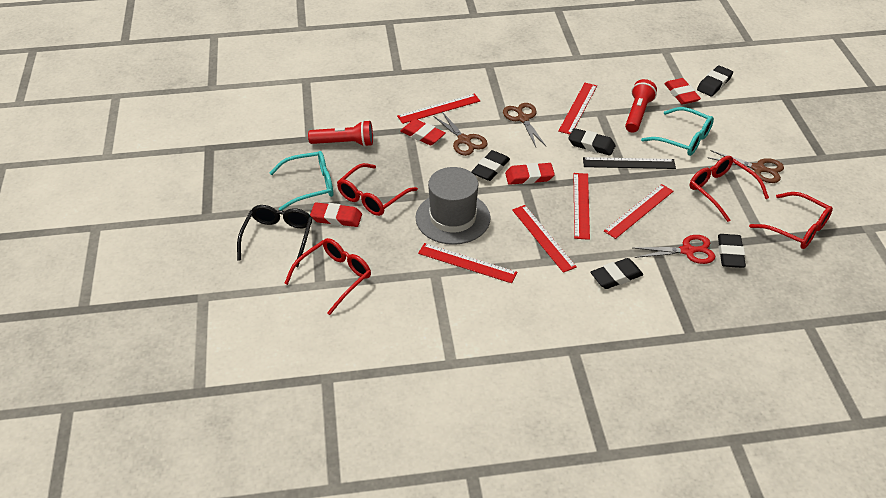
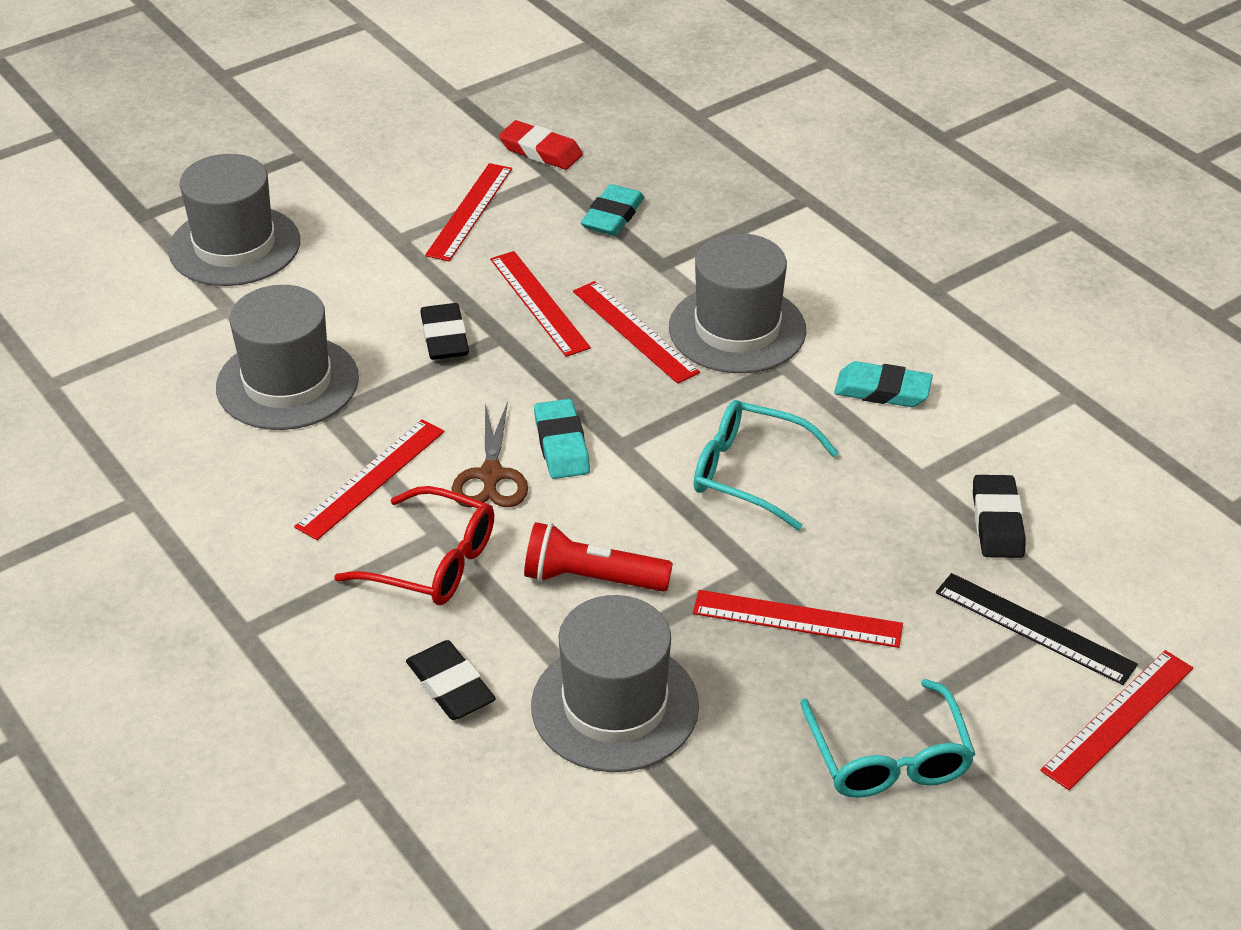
black eraser: [471,150,510,181] [568,128,616,156] [590,258,643,289] [697,65,733,96] [718,234,746,268] = 5 -> [406,640,496,720] [420,303,469,360] [973,475,1026,558] = 3
black glasses: [237,205,312,267] = 1 -> none = 0
brown scissors: [433,112,488,156] [503,103,546,147] [708,150,784,183] = 3 -> [452,402,528,507] = 1
grey hat: [416,167,491,245] = 1 -> [168,154,300,286] [216,285,359,430] [531,595,699,772] [669,233,806,373] = 4
red eraser: [310,203,362,227] [400,119,445,145] [505,163,555,185] [665,78,701,105] = 4 -> [499,120,583,170] = 1
red flashlight: [308,120,373,147] [625,79,657,133] = 2 -> [524,522,673,592] = 1
red glasses: [284,238,371,315] [337,163,418,216] [690,156,769,222] [749,192,833,249] = 4 -> [334,486,494,605] = 1
red scissors: [634,235,715,264] = 1 -> none = 0
turquoise eraser: none = 0 -> [534,399,590,479] [581,184,644,236] [834,361,933,407] = 3

